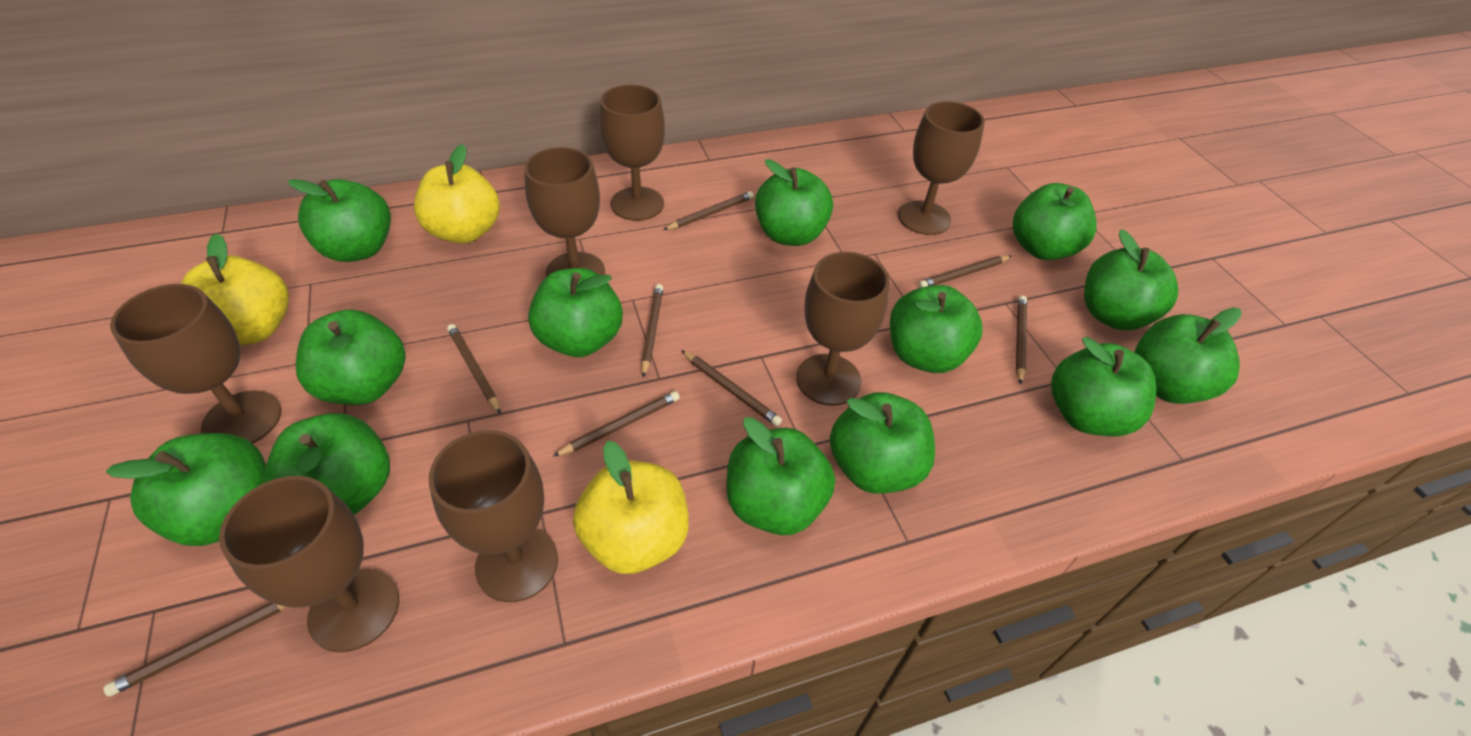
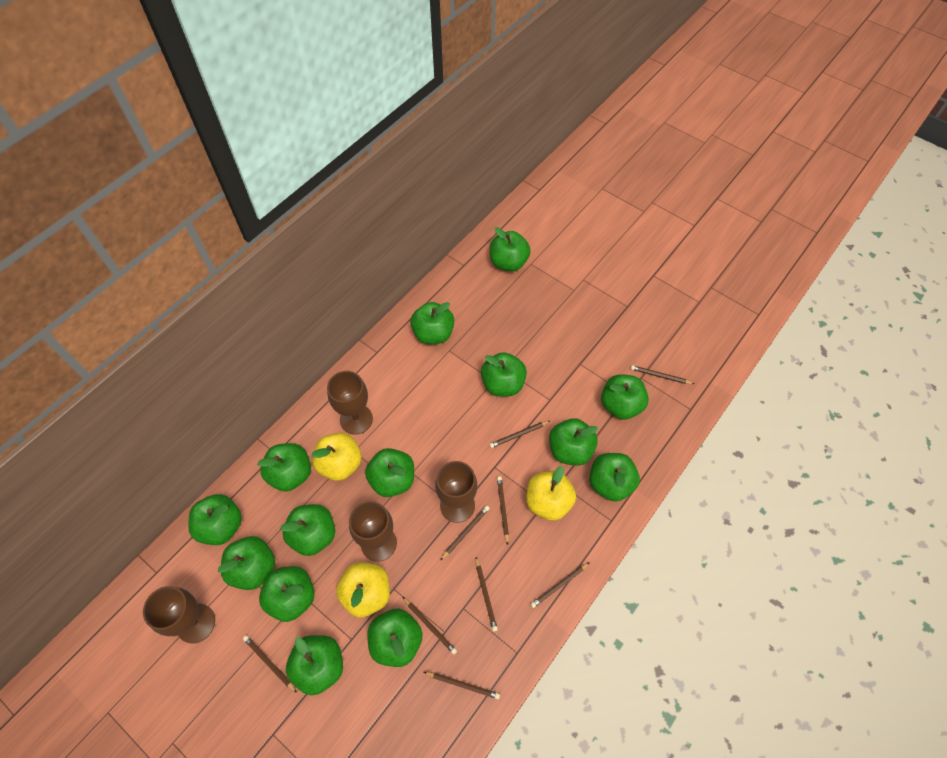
brown goblet: [110,284,281,444] [219,476,399,652] [429,430,558,602] [524,147,605,277] [599,85,665,221] [796,252,890,406] [898,101,985,235] = 7 -> [143,586,215,643] [327,371,373,435] [349,501,397,562] [435,461,477,523] = 4
brown pencil: [103,602,286,697] [447,324,501,414] [553,391,680,457] [641,284,663,378] [663,191,754,230] [681,350,782,426] [919,256,1012,288] [1016,296,1027,385] = 8 -> [243,635,297,693] [403,597,457,654] [424,672,500,699] [440,505,490,560] [476,557,498,632] [489,421,550,448] [497,476,509,545] [530,562,590,608] [631,365,694,384] = 9
green apple: [106,433,266,546] [264,413,390,515] [288,179,391,262] [296,309,406,405] [528,268,623,357] [726,417,835,535] [755,159,833,246] [830,392,935,494] [890,285,983,373] [1013,183,1097,260] [1051,337,1156,436] [1084,229,1178,330] [1134,307,1242,404] = 13 -> [188,494,242,545] [218,536,275,590] [257,443,311,492] [259,566,315,622] [280,504,335,556] [286,635,343,695] [365,448,414,497] [367,609,422,667] [410,302,454,344] [481,352,527,396] [490,227,531,272] [549,418,598,466] [589,453,640,502] [601,374,649,420] = 14

